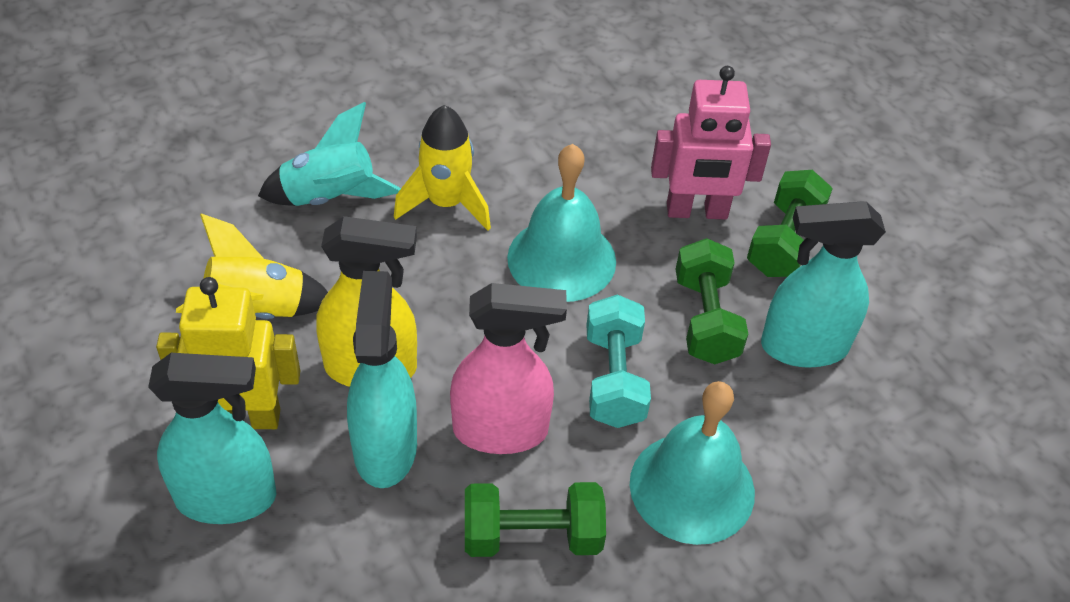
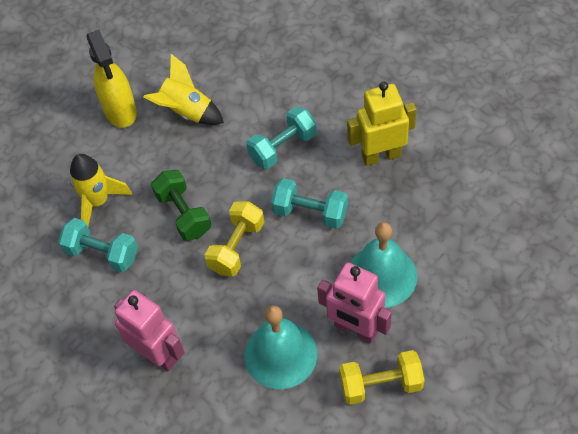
green dumbbell: [465,482,606,557] [676,238,748,364] [747,170,833,277] = 3 -> [151,170,211,241] = 1
pink robot: [651,66,771,219] = 1 -> [114,290,185,371] [317,262,392,343] = 2
pink spray bottle: [450,283,567,454] = 1 -> none = 0
turquoise dumbbell: [587,294,651,428] = 1 -> [58,218,138,272] [246,106,317,169] [271,178,348,229] = 3
turquoise rocket: [258,102,401,206] = 1 -> none = 0
turquoise spray bottle: [148,353,276,524] [347,271,417,488] [761,201,886,368] = 3 -> none = 0
yellow dumbbell: none = 0 -> [204,201,264,276] [339,350,424,405] = 2

